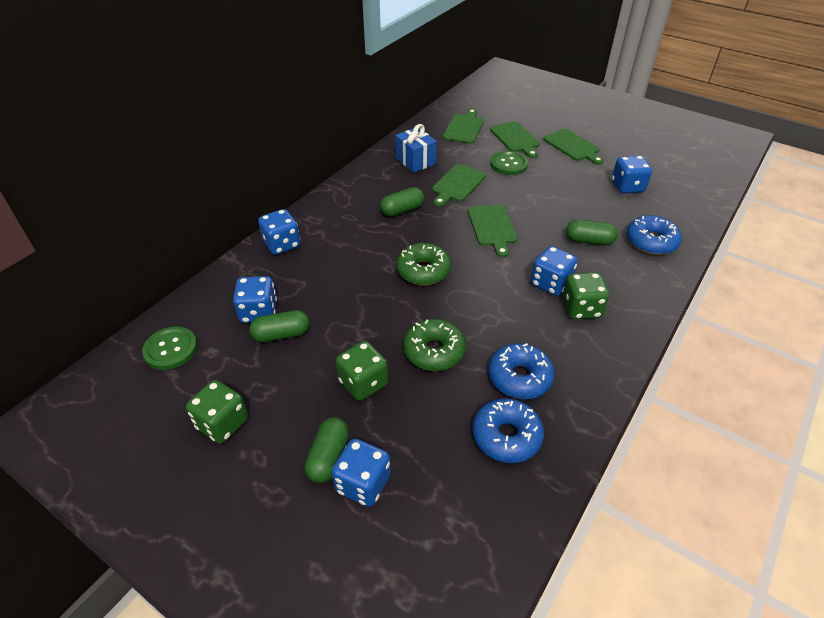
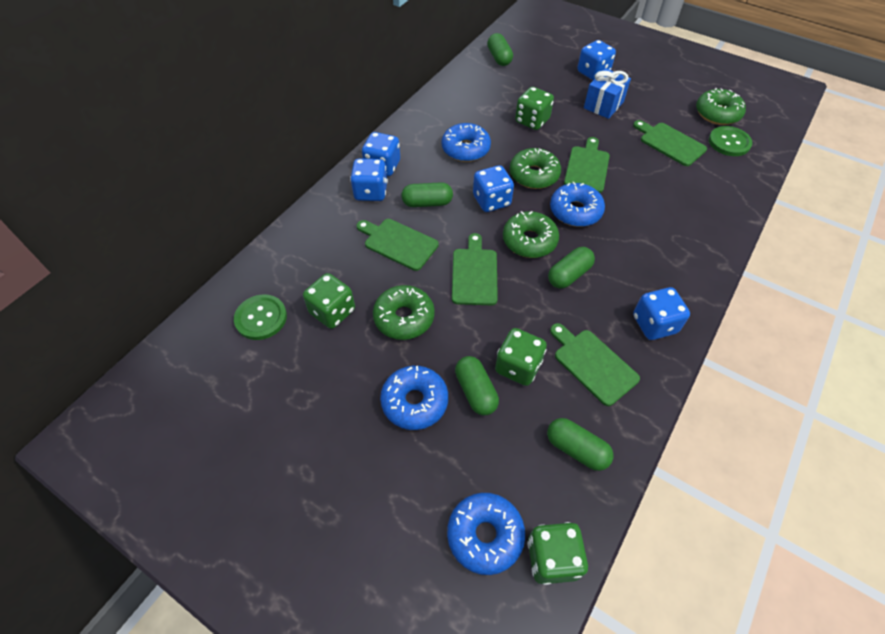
blue donut: [472,398,544,463] [489,343,555,399] [627,215,682,255] = 3 -> [380,366,448,430] [442,123,491,162] [447,493,525,575] [550,182,605,227] = 4
green capsule: [250,310,310,342] [305,417,349,483] [380,187,424,217] [566,220,618,245] = 4 -> [401,182,453,207] [455,356,499,415] [487,33,513,66] [547,418,614,471] [548,247,595,289] = 5
green dice: [186,380,248,443] [336,341,388,401] [562,272,609,319] = 3 -> [303,273,355,329] [495,328,547,386] [515,87,554,130] [527,522,588,585] = 4
green donut: [396,243,451,285] [403,319,466,371] = 2 -> [373,285,435,340] [503,211,559,258] [510,148,561,189] [696,88,746,125] = 4

